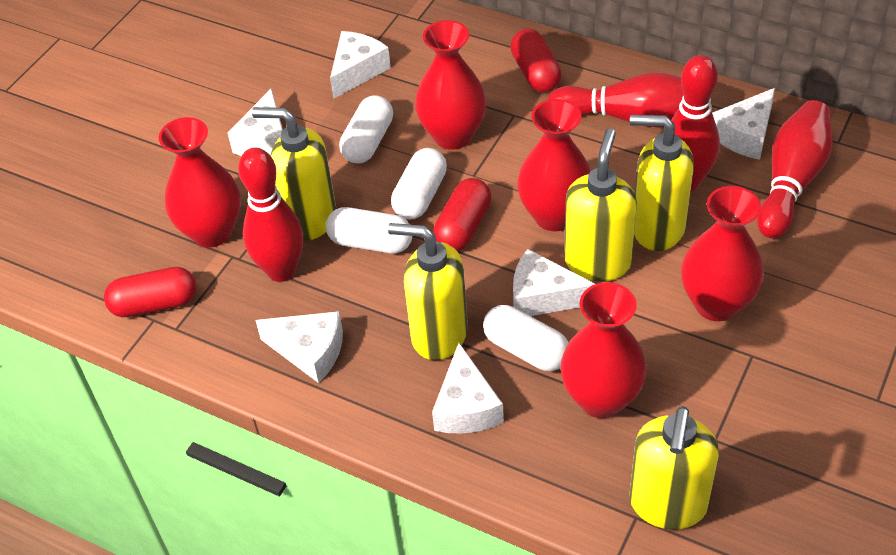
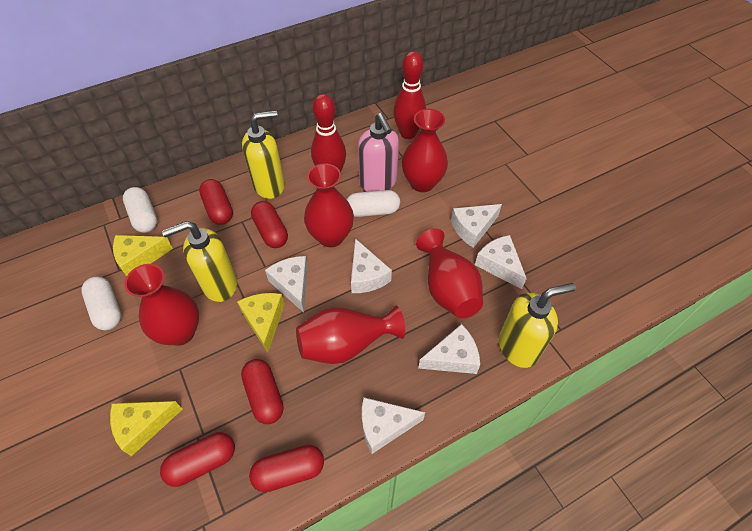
pink soap dispenser: none = 0 -> [358,113,399,192] = 1
red bowling pin: [238,148,303,282] [548,72,683,127] [671,55,720,192] [757,100,833,238] = 4 -> [311,94,346,172] [393,51,426,139] = 2
red capsule: [104,267,196,317] [433,178,491,251] [510,29,562,92] = 3 -> [160,432,235,487] [199,179,233,225] [241,359,284,424] [249,445,324,492] [251,201,288,248] = 5
white capsule: [326,207,413,253] [339,95,393,163] [391,148,447,219] [483,305,569,371] = 4 -> [81,277,121,330] [123,187,157,233] [347,190,400,217] = 3
yellow cheese: none = 0 -> [110,401,183,456] [113,235,173,276] [237,293,285,353] = 3
yellow soap dispenser: [252,107,336,241] [388,223,468,360] [564,128,637,282] [630,115,694,251] [630,406,719,530] = 5 -> [162,221,237,302] [242,110,285,199] [499,283,576,368] = 3

